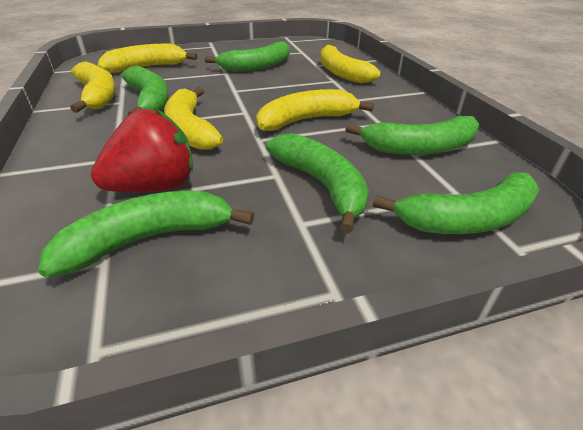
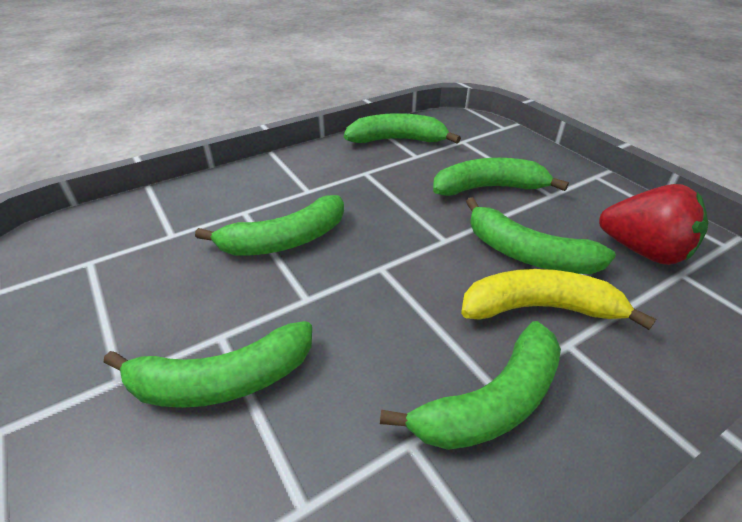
yellow banana: [70,61,116,113] [98,44,198,73] [164,87,223,150] [256,89,374,131] [320,45,381,83] = 5 -> [461,269,656,330] = 1

